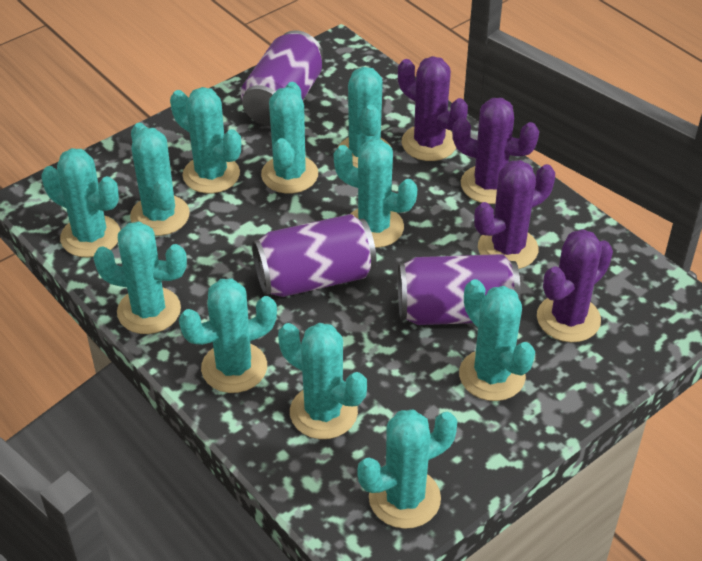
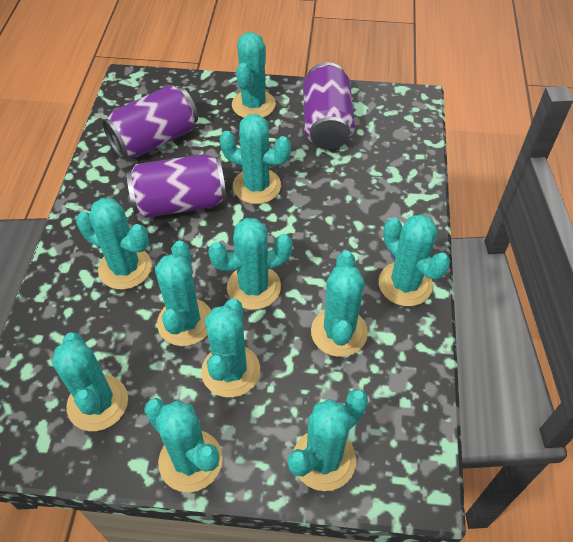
purple cactus: [398,56,468,161] [452,98,539,204] [474,160,555,269] [537,229,613,342] = 4 -> none = 0

